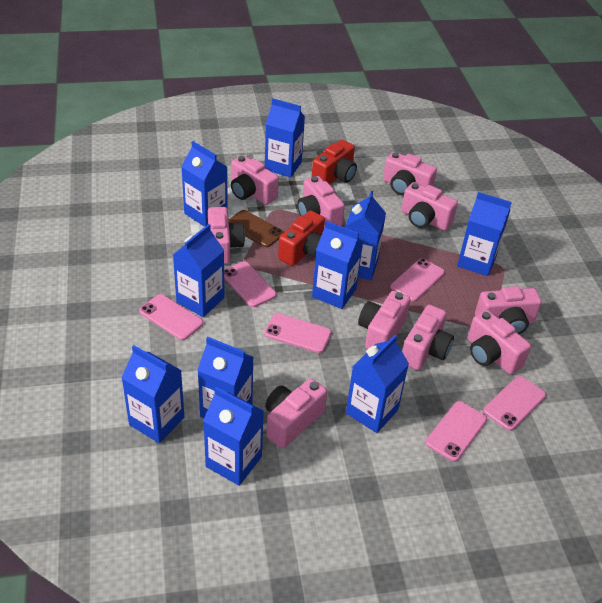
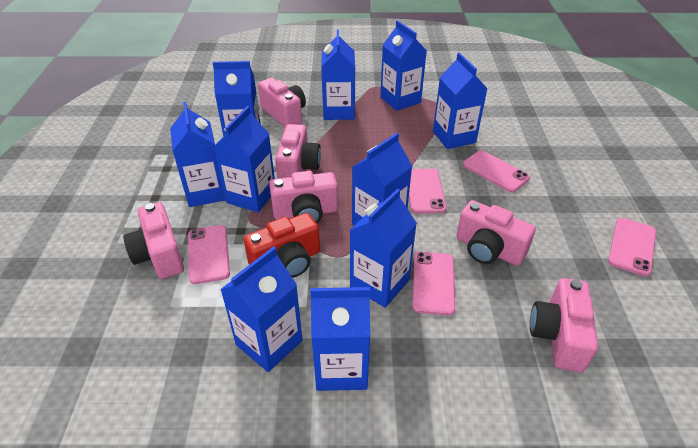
brown phone: [229,210,284,247] = 1 -> none = 0
pink camera: [208,207,245,264] [231,155,279,205] [265,378,327,449] [297,176,345,228] [358,290,411,349] [383,152,437,195] [401,182,458,231] [402,305,454,370] [468,310,531,375] [475,286,542,334] = 10 -> [123,202,184,279] [258,78,306,127] [269,171,338,223] [275,124,321,179] [456,200,536,266] [530,278,598,372] = 6
pink phone: [139,294,203,340] [224,261,276,307] [264,313,332,353] [390,258,445,302] [425,401,487,462] [483,376,546,431] = 6 -> [188,225,230,284] [409,169,447,214] [412,252,455,316] [463,150,530,192] [608,218,656,277] = 5
red camera: [278,211,325,266] [312,140,357,184] = 2 -> [243,213,320,278] = 1

